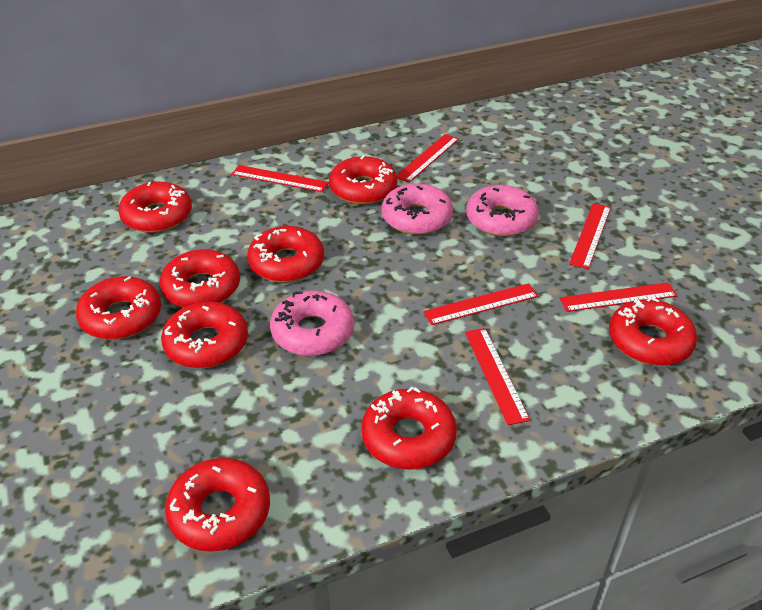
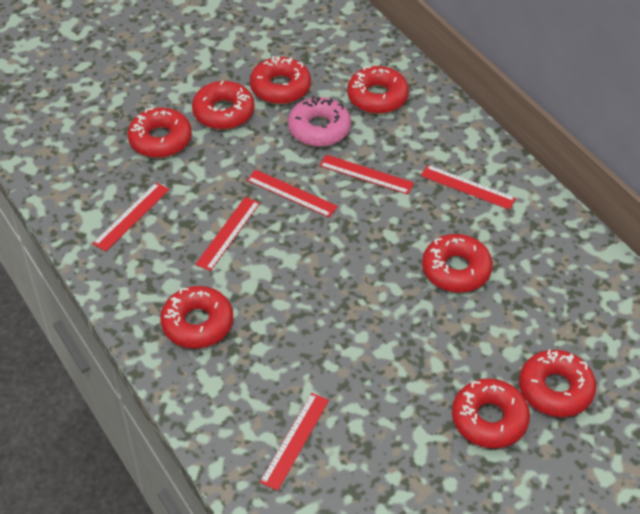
pink donut: [270,291,354,356] [382,183,453,235] [466,185,539,236] = 3 -> [288,96,351,147] = 1
red donut: [76,276,161,340] [118,181,192,233] [159,249,240,307] [161,302,248,368] [165,458,270,552] [247,226,324,282] [329,155,397,204] [361,387,457,470] [609,297,697,366] = 9 -> [127,108,192,158] [160,286,233,349] [192,81,255,130] [250,56,311,104] [347,66,409,114] [422,234,493,293] [452,378,530,448] [519,349,596,417] = 8

